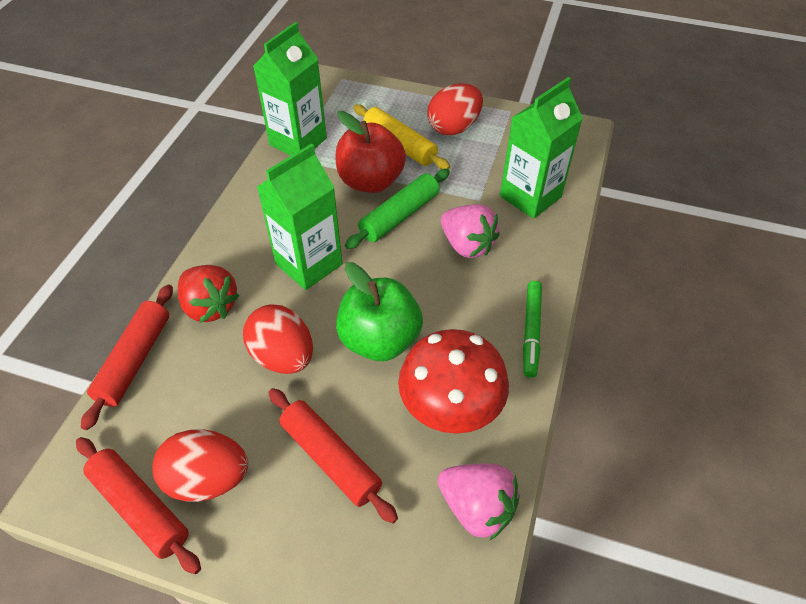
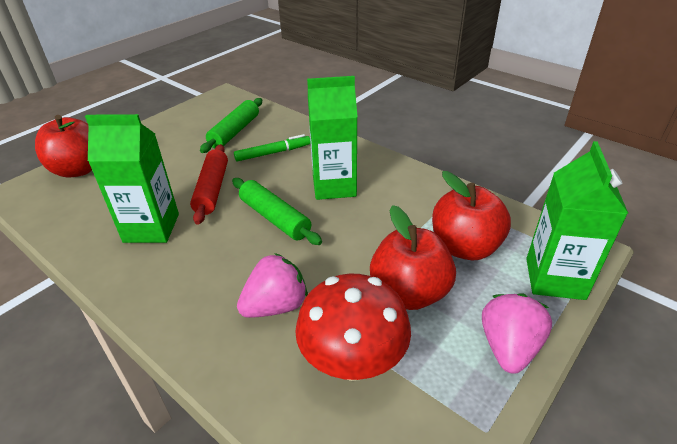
green apple: [336,262,423,361] = 1 -> none = 0
green rolling pin: [345,169,450,249] = 1 -> [200,98,262,153] [232,178,322,245] = 2
red apple: [336,111,406,193] = 1 -> [35,115,92,178] [370,205,456,310] [432,171,511,260] = 3
red egg: [152,429,248,502] [243,304,313,374] [427,83,483,135] = 3 -> none = 0
red rolling pin: [76,437,201,574] [81,284,173,430] [269,388,398,523] = 3 -> [190,144,228,225] = 1
red strawberry: [178,265,240,323] = 1 -> none = 0
yellow rolling pin: [353,104,450,169] = 1 -> none = 0

